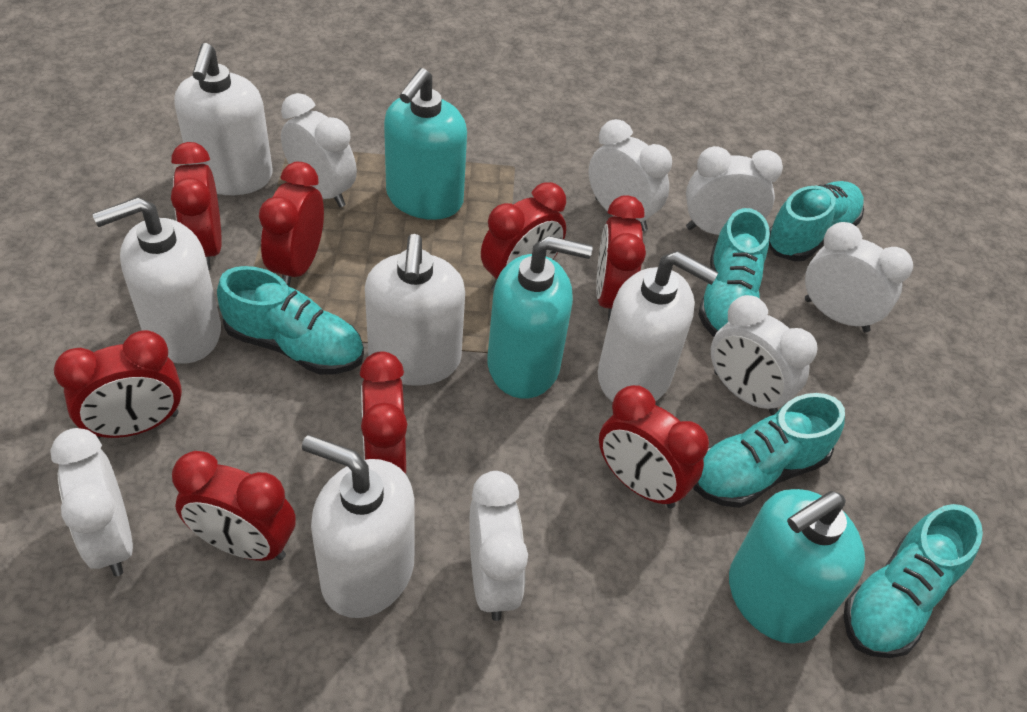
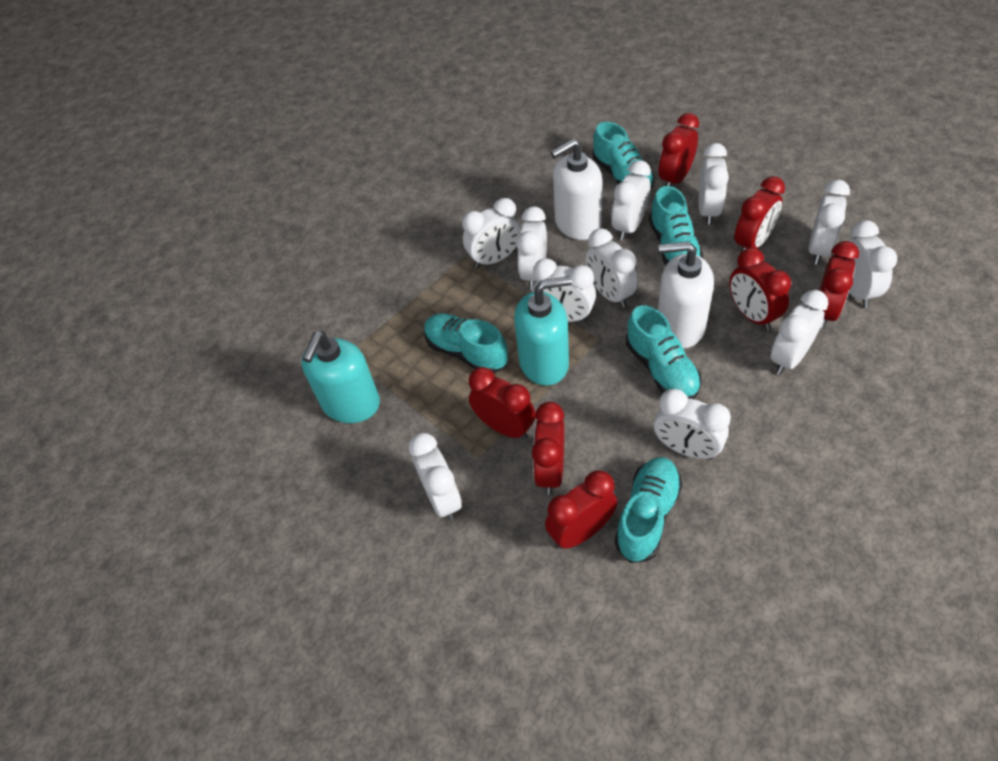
red clock: [54,330,182,439] [171,142,222,270] [172,451,296,561] [259,162,324,286] [360,351,407,474] [481,182,566,291] [596,196,646,321] [599,385,709,509] = 8 -> [469,367,535,440] [532,402,564,495] [545,470,618,549] [658,113,699,186] [729,248,791,330] [734,176,785,253] [819,241,859,329] = 7
turquoise soap dispenser: [384,68,467,220] [487,236,593,399] [729,489,865,644] = 3 -> [301,331,380,423] [514,276,572,386] = 2
white clock: [50,428,133,576] [281,93,357,207] [470,471,528,621] [588,119,672,231] [686,146,783,235] [711,295,818,415] [805,222,913,332] = 7 -> [408,433,461,521] [462,198,521,268] [517,206,547,289] [532,258,596,322] [585,228,638,308] [611,160,651,240] [654,389,731,460] [699,143,729,225] [771,290,828,375] [808,180,850,264] [847,220,897,308] = 11
white soap dispenser: [92,197,221,364] [174,43,273,195] [302,435,414,618] [365,234,465,386] [598,251,719,402] = 5 -> [551,139,603,240] [658,241,714,349] = 2

